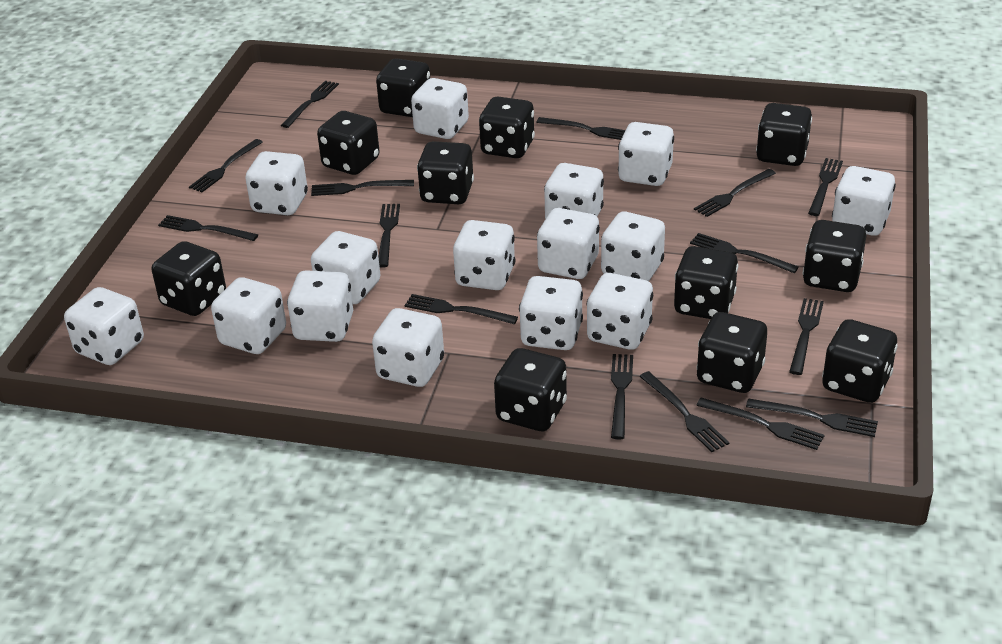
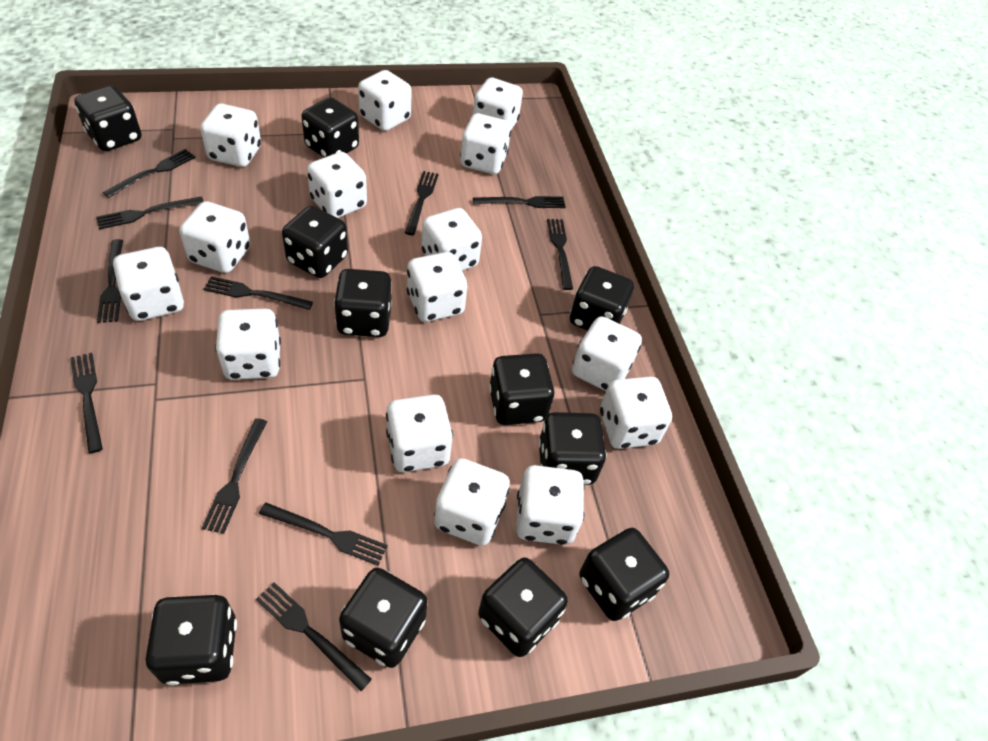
black fork: [158,215,258,241] [189,139,263,192] [281,81,339,128] [311,180,414,196] [378,204,400,268] [404,294,518,324] [536,117,625,140] [611,354,633,439] [639,371,730,452] [690,233,799,273] [694,169,776,217] [696,398,825,450] [746,398,878,437] [789,298,824,375] [808,158,843,216] = 15 -> [70,353,103,453] [96,196,204,229] [97,239,123,323] [103,149,196,198] [202,418,267,534] [204,276,313,310] [256,582,372,691] [259,502,388,565] [405,171,438,235] [473,196,566,208] [547,219,573,290] = 11

